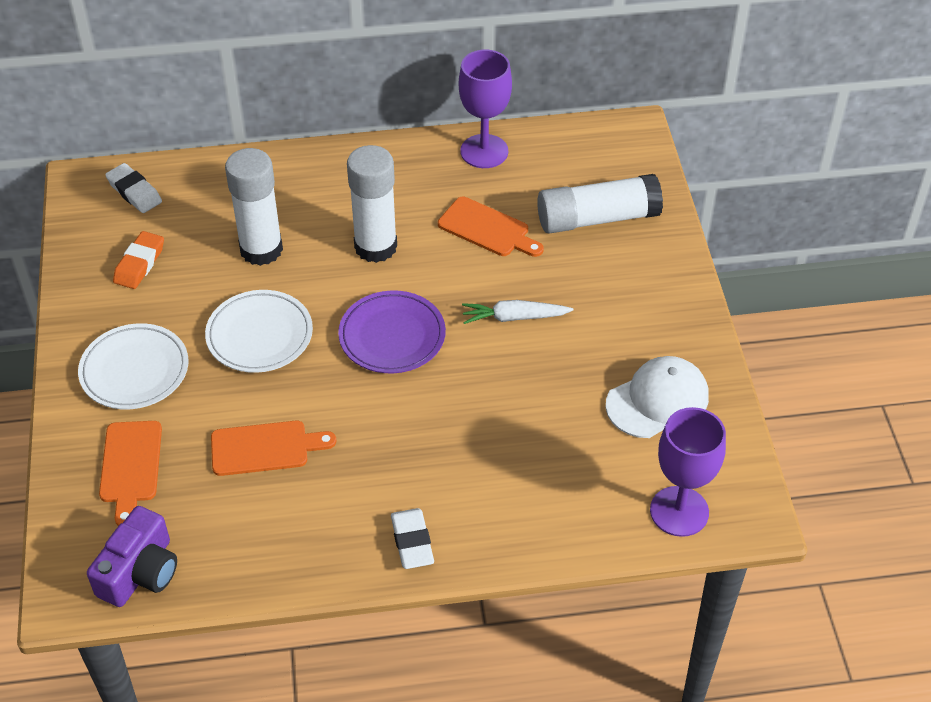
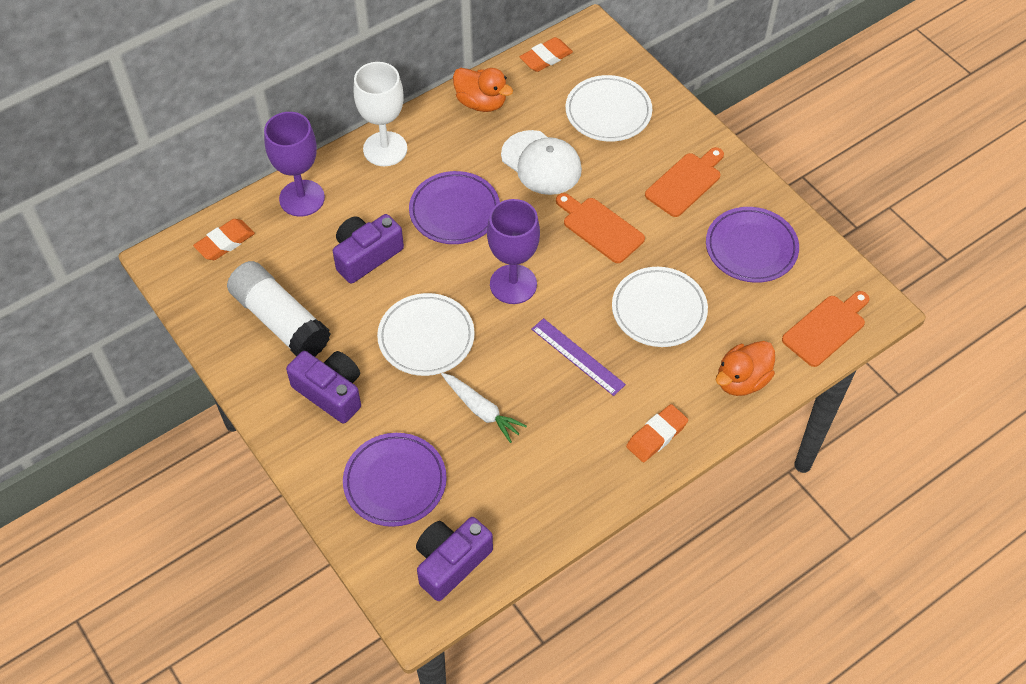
orange duck: none = 0 -> [453,68,513,112] [716,341,775,396] = 2
orange eraser: [113,231,164,289] = 1 -> [193,219,255,260] [520,37,573,72] [626,404,688,462] = 3
purple camera: [87,506,177,607] = 1 -> [286,351,361,424] [333,214,404,284] [416,517,493,601] = 3
purple plate: [338,291,446,373] = 1 -> [343,433,447,527] [409,171,500,244] [706,207,799,283] = 3
purple ruler: none = 0 -> [531,318,626,396] = 1
white eraser: [105,163,162,213] [391,508,434,569] = 2 -> none = 0
white glue stick: [225,148,283,266] [347,145,397,263] [537,174,663,234] = 3 -> [227,261,330,357] = 1
white goblet: none = 0 -> [353,62,407,166] = 1
white plate: [78,323,189,409] [205,290,313,373] = 2 -> [377,293,475,376] [566,75,652,142] [612,267,708,347] = 3

